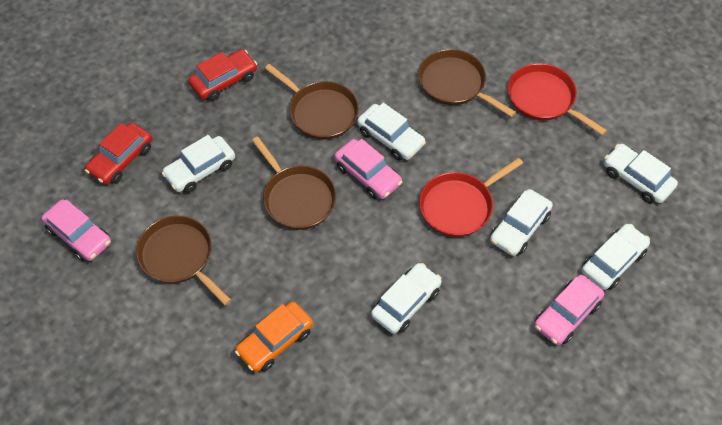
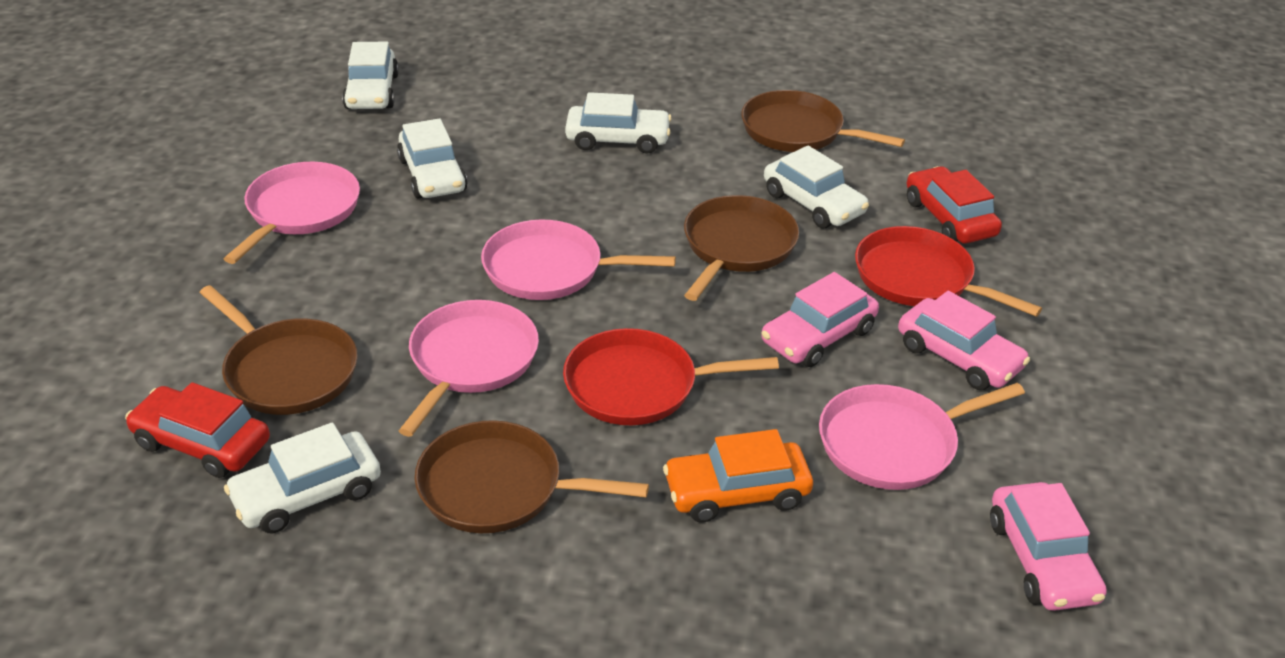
pink pan: none = 0 -> [224,162,360,264] [399,300,539,437] [481,219,676,300] [819,383,1025,490] = 4
white car: [162,135,235,193] [357,103,426,161] [371,263,441,334] [490,189,553,256] [582,224,650,290] [604,144,678,204] = 6 -> [224,422,381,533] [342,42,399,109] [397,118,467,198] [565,92,672,154] [764,146,869,228] = 5

